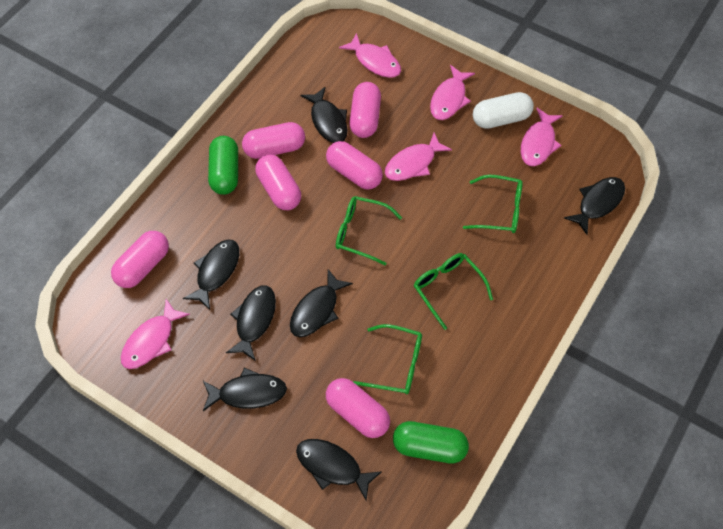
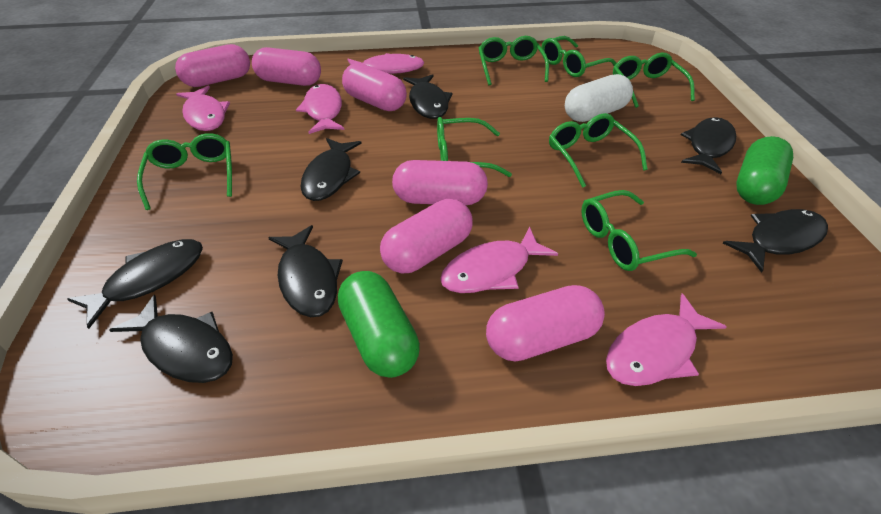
green glasses: [336,196,402,265] [354,324,422,394] [414,253,493,330] [463,175,522,233] = 4 -> [137,133,232,210] [437,117,512,177] [479,36,549,85] [541,36,617,77] [549,113,648,188] [581,190,697,271] [613,53,695,108] = 7

